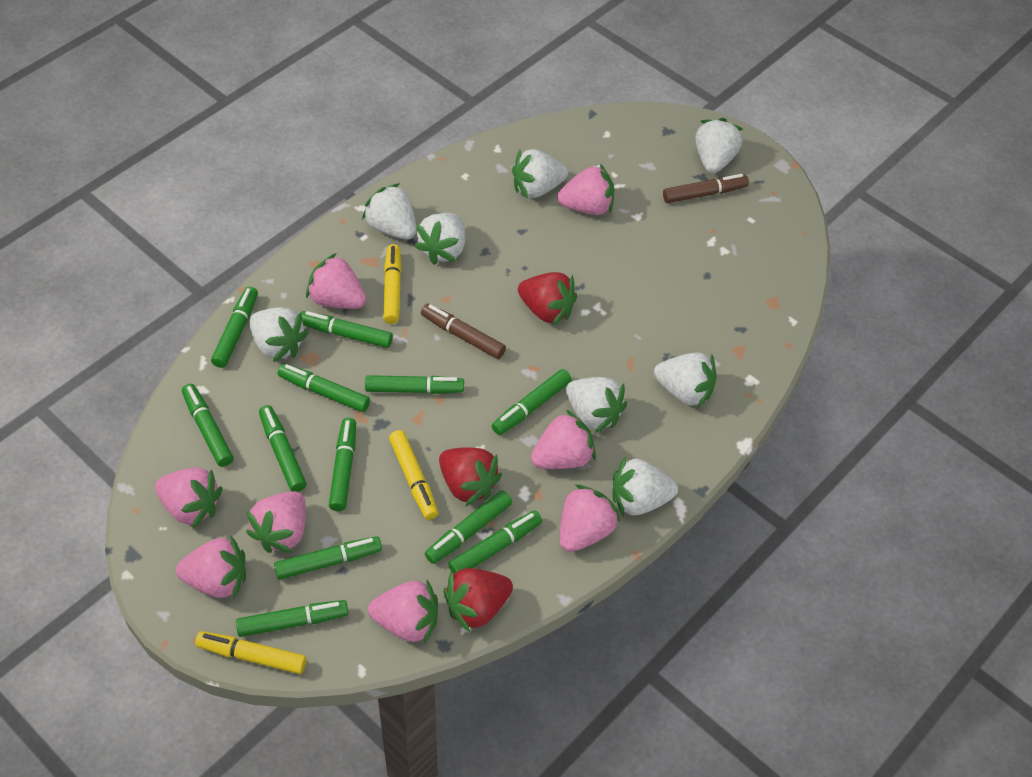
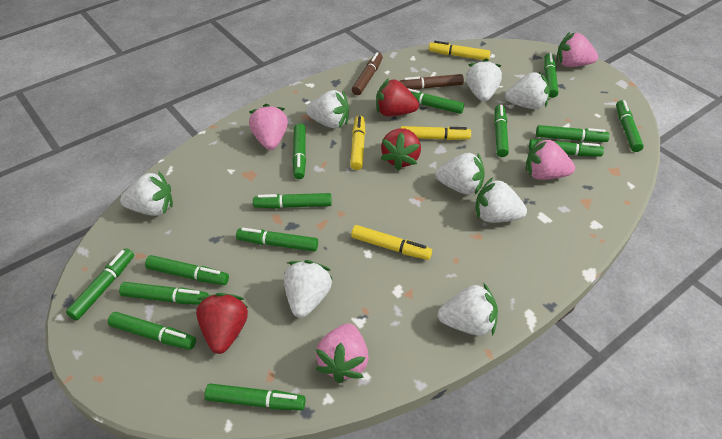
green marker: [182,384,233,467] [211,287,258,368] [236,600,348,637] [259,405,306,492] [274,536,382,580] [278,363,370,412] [301,311,393,348] [329,418,356,511] [365,375,464,394] [425,491,512,564] [448,511,542,574] [492,369,572,435] = 12 -> [66,248,134,320] [108,312,196,350] [119,282,208,305] [145,255,229,285] [205,383,306,410] [236,228,318,252] [253,193,332,209] [292,123,306,179] [407,88,464,114] [494,105,509,157] [529,139,604,157] [536,125,610,142] [544,53,558,98] [616,100,644,152] = 14
pink strawberry: [155,468,223,529] [176,536,246,599] [246,491,306,553] [306,253,366,309] [368,580,438,645] [531,410,596,469] [557,164,614,215] [560,485,620,552] = 8 -> [249,104,288,150] [316,323,369,383] [526,137,575,180] [556,32,598,67] = 4
yellow marker: [195,631,306,674] [383,244,402,324] [389,430,438,520] = 3 -> [350,116,365,170] [351,225,432,260] [401,126,471,140] [429,41,491,60] = 4

